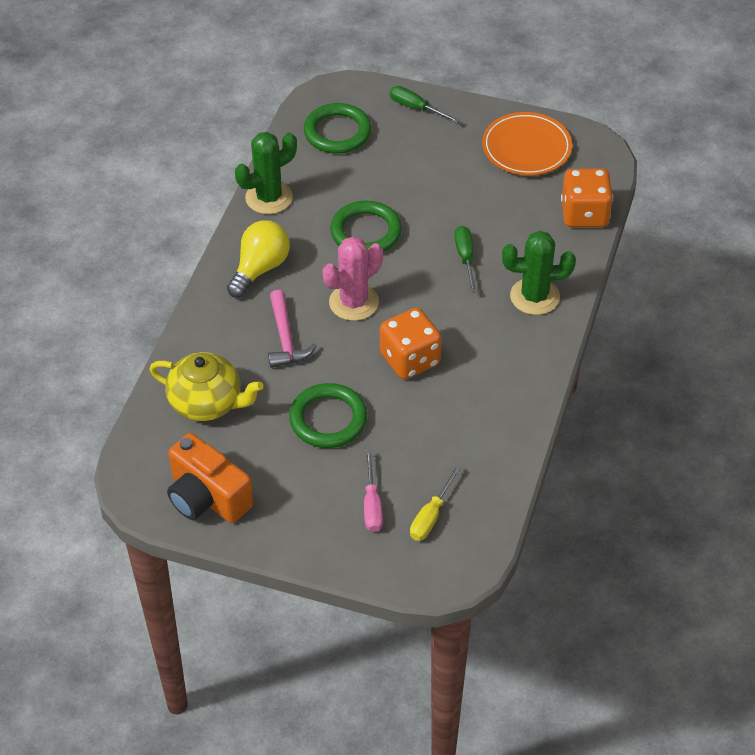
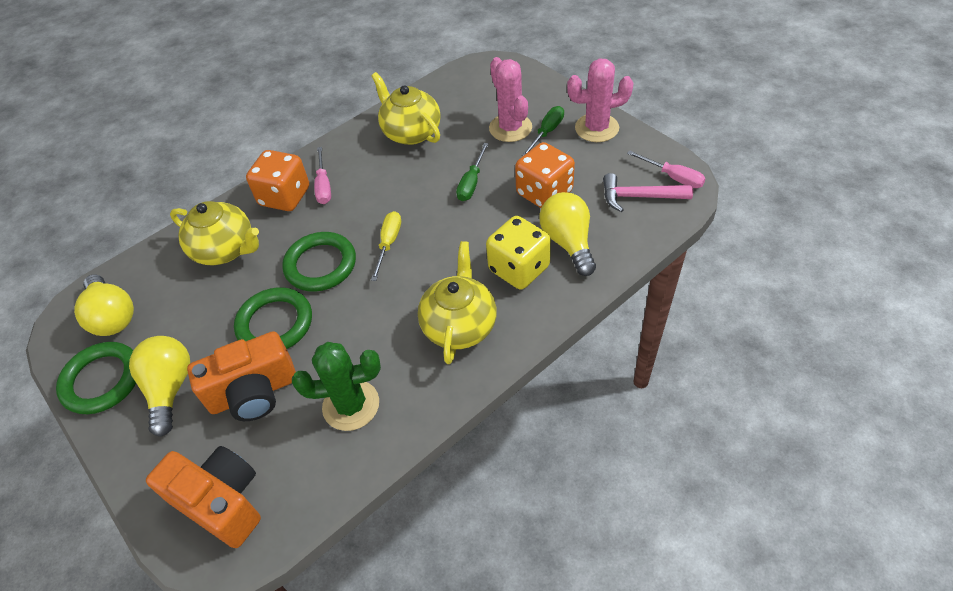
green cactus: [235,132,297,214] [502,231,576,315] = 2 -> [292,342,381,431] = 1
orange camera: [167,433,254,523] = 1 -> [146,446,261,548] [187,331,296,421] = 2
orange plate: [482,112,572,176] = 1 -> none = 0
pink cactus: [322,236,383,321] = 1 -> [489,57,532,142] [567,58,634,142] = 2
pink screwdriver: [364,450,383,532] = 1 -> [314,147,331,204] [627,150,706,188] = 2
yellow dice: none = 0 -> [486,216,551,289] = 1
yellow light bulb: [227,220,290,298] = 1 -> [74,275,134,336] [129,336,190,437] [539,192,596,276] = 3
yellow teapot: [149,352,263,421] = 1 -> [170,201,259,265] [371,72,441,145] [418,241,497,364] = 3

